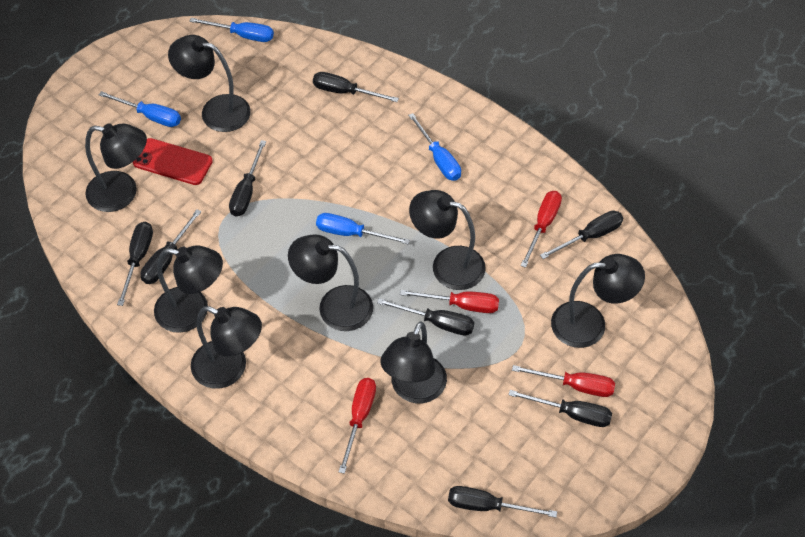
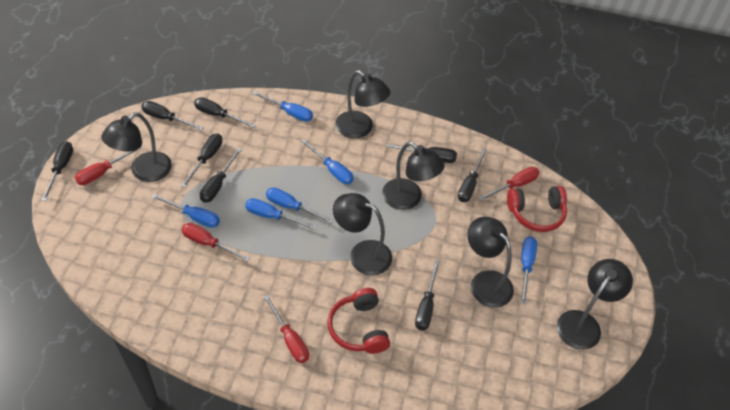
black lamp: [85,124,147,212] [154,245,223,333] [168,35,251,132] [191,306,262,389] [288,234,373,331] [380,322,447,403] [409,190,486,290] [551,254,645,348] = 8 -> [101,112,172,182] [333,193,392,276] [335,70,390,139] [382,142,445,210] [467,217,514,308] [557,259,633,350] = 6
blue screwdriver: [99,91,181,127] [189,18,274,42] [316,213,410,244] [408,113,461,181] = 4 -> [152,194,220,228] [245,198,317,230] [252,91,313,122] [266,187,334,224] [301,139,354,184] [521,237,537,304] = 6
red headphones: none = 0 -> [327,288,390,354] [507,186,567,232] = 2
red phone: [133,138,213,185] = 1 -> none = 0

